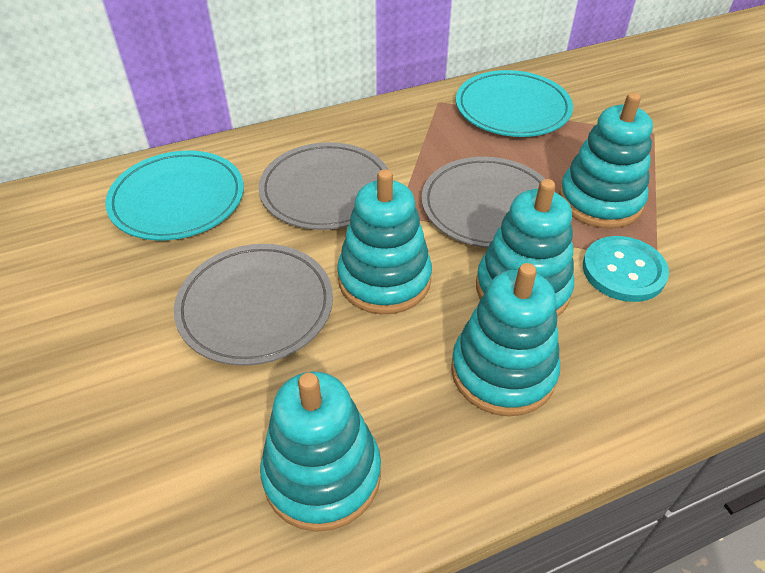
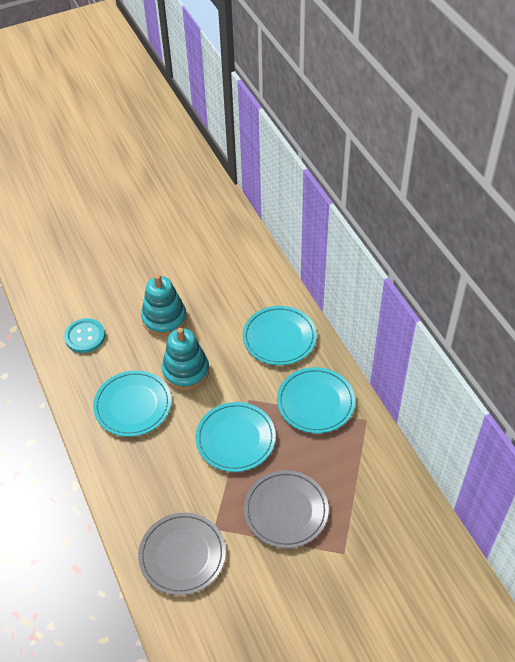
grey plate: [174,244,333,366] [259,142,389,230] [422,157,556,248] = 3 -> [138,512,226,596] [244,470,329,548] = 2
turquoise plate: [105,151,244,240] [456,70,573,137] = 2 -> [93,370,171,437] [195,402,276,472] [243,306,317,365] [277,367,355,433] = 4
turquoise stacking toy: [260,372,381,532] [337,169,432,314] [451,263,560,416] [476,179,574,317] [559,92,653,229] = 5 -> [141,274,187,336] [162,328,209,390] = 2

